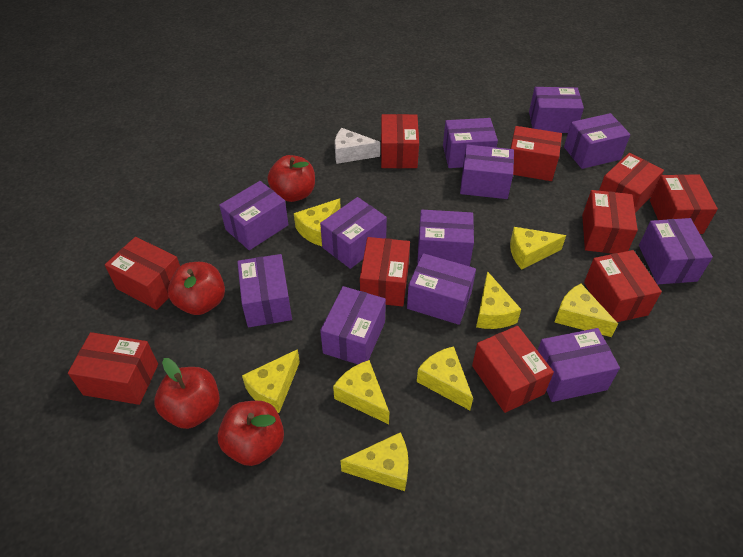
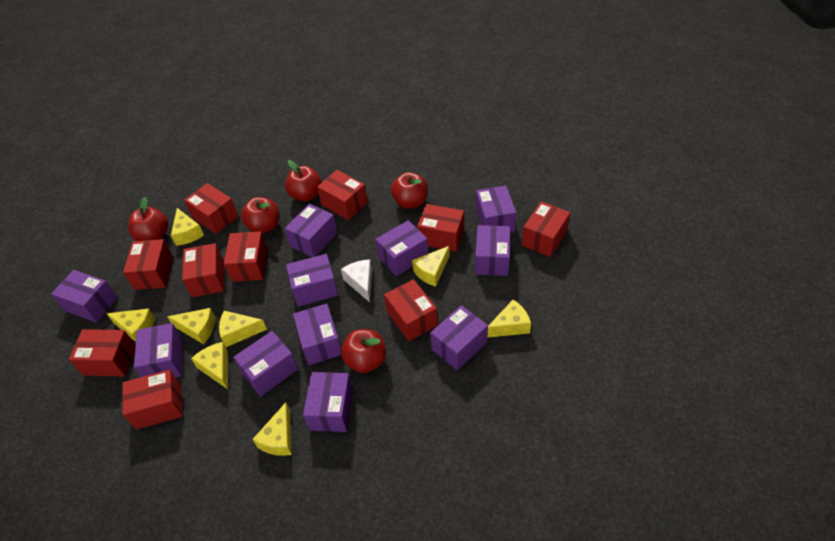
purple box: [219,181,288,250] [237,254,292,327] [320,197,387,269] [320,286,386,364] [407,253,476,325] [417,210,474,266] [443,118,498,168] [460,145,514,199] [529,87,584,133] [537,328,620,402] [564,113,630,169] [639,218,713,284] = 12 -> [51,270,117,323] [134,323,183,377] [233,331,298,396] [285,204,338,257] [286,254,338,307] [293,304,341,365] [303,372,353,432] [375,220,428,276] [430,305,488,370] [475,225,510,276] [476,185,516,232] = 11
red apple: [154,358,220,429] [168,262,225,315] [217,401,284,466] [267,155,315,202] = 4 -> [128,197,168,241] [241,197,279,234] [285,160,322,202] [341,329,386,373] [391,172,428,209] = 5

